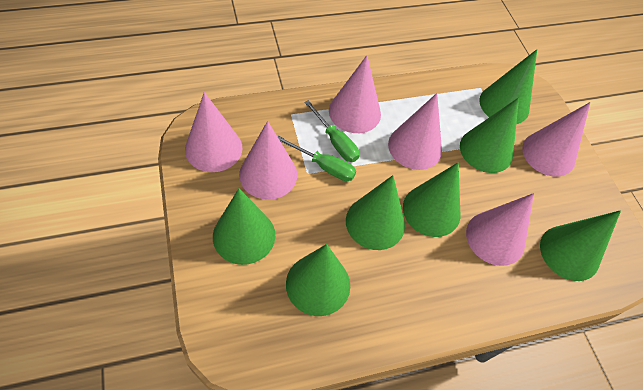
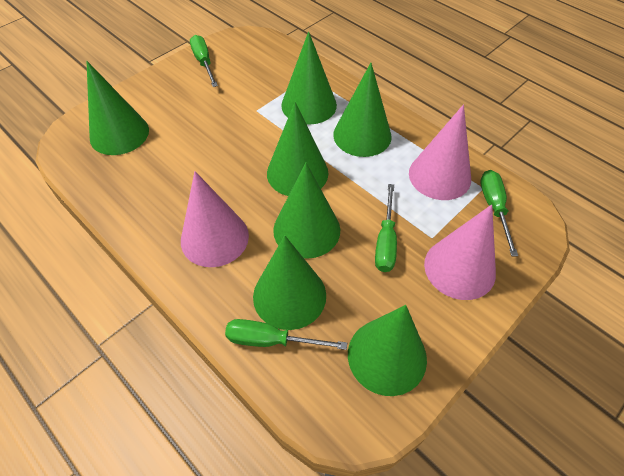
green screwdriver: [278,136,356,181] [304,100,359,162] = 2 -> [190,35,218,87] [225,319,347,350] [375,184,397,272] [480,170,518,257] = 4
pink cone: [185,92,242,172] [239,121,297,200] [329,55,381,133] [388,93,442,170] [466,193,534,266] [522,102,591,177] = 6 -> [181,171,249,267] [409,105,471,200] [424,205,496,300] = 3

